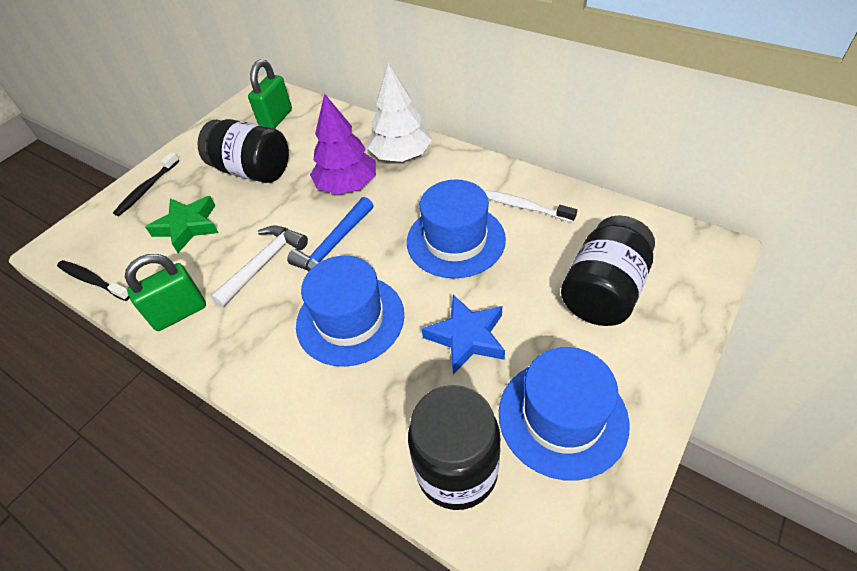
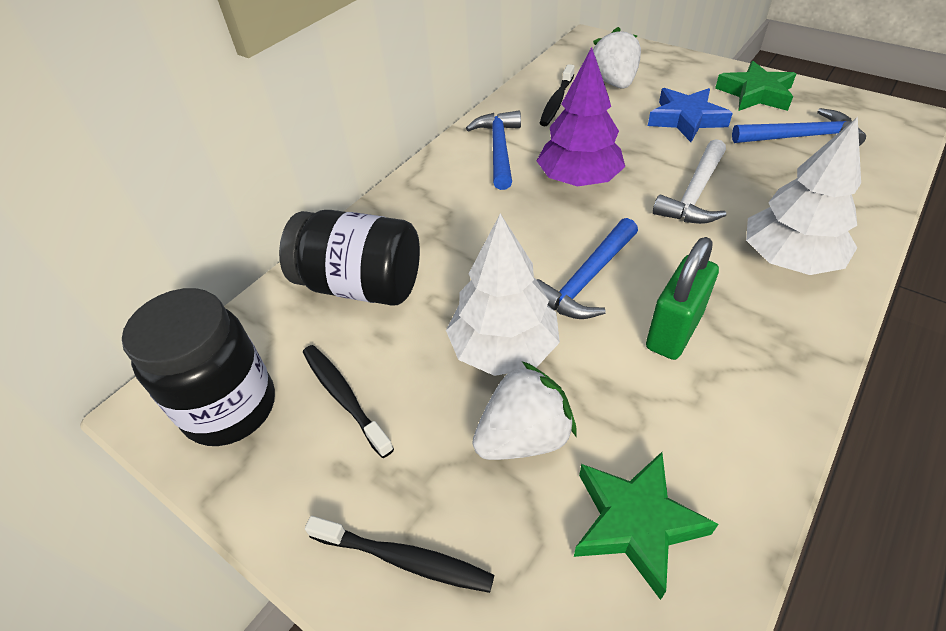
black jar: [198,119,289,183] [408,385,500,510] [561,216,655,326] = 3 -> [122,288,275,446] [279,210,420,306] = 2
black toothbrush: [57,260,130,301] [113,152,179,216] = 2 -> [303,345,394,458] [305,516,494,593] [540,64,575,126] = 3
blue hammer: [287,197,374,271] = 1 -> [466,111,521,190] [537,218,638,319] [732,108,866,146] = 3
blue hat: [296,256,404,367] [407,180,506,278] [499,347,630,481] = 3 -> none = 0
green padlock: [125,254,206,331] [248,59,292,129] = 2 -> [646,237,719,360] = 1
green star: [145,196,218,253] = 1 -> [574,452,718,600] [715,61,796,111] = 2
white strawberry: none = 0 -> [472,362,577,460] [593,27,641,88] = 2
white toothbrush: [484,190,577,222] = 1 -> none = 0
white tree: [367,63,432,162] = 1 -> [446,214,560,376] [746,117,861,275] = 2

